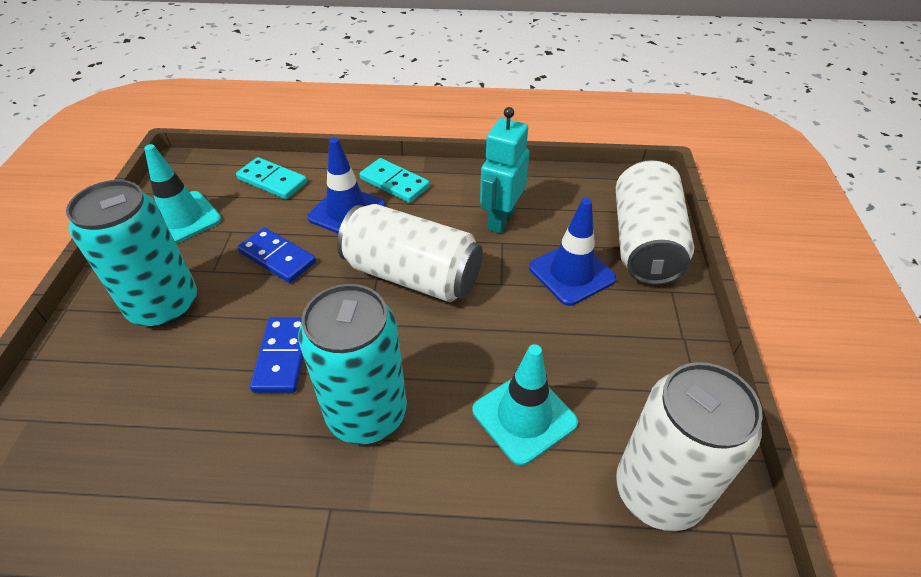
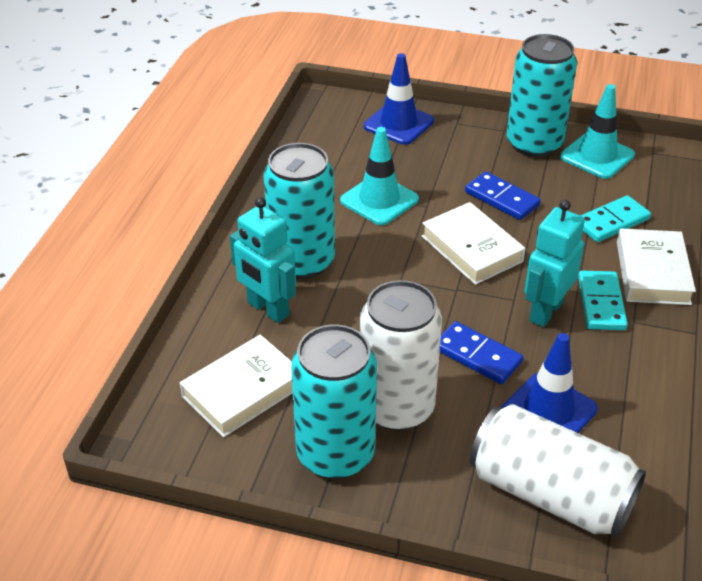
turquoise can: [66,180,197,327] [298,284,407,444] = 2 -> [264,143,335,279] [291,325,377,479] [507,34,577,157] = 3
turquoise robot: [480,107,530,233] = 1 -> [230,197,296,323] [524,200,585,327] = 2
white book: none = 0 -> [180,335,293,437] [422,202,525,285] [617,229,696,305] = 3
white can: [337,204,483,302] [616,160,694,285] [616,362,763,531] = 3 -> [360,280,442,431] [470,404,646,537] = 2

